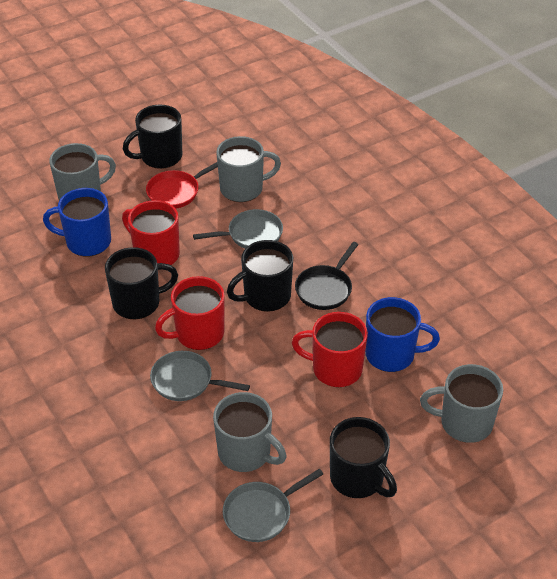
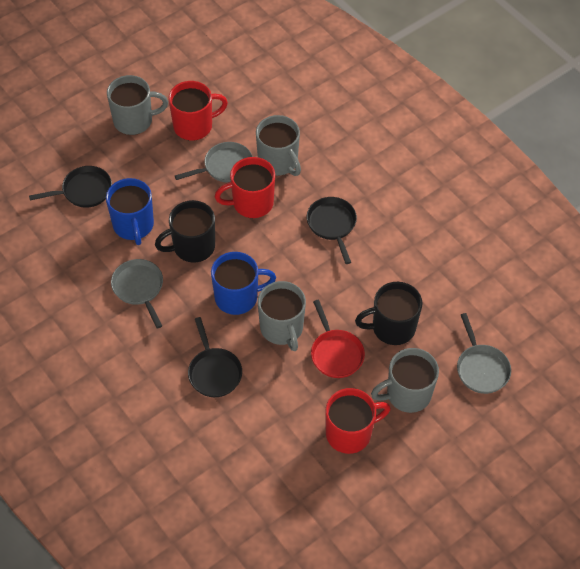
black mug: [105,247,178,319] [123,105,182,169] [227,240,293,312] [330,417,397,498] = 4 -> [155,200,215,263] [355,282,422,345] = 2
black pan: [295,242,359,310] = 1 -> [29,166,112,208] [188,317,242,397] [307,197,357,264] = 3

